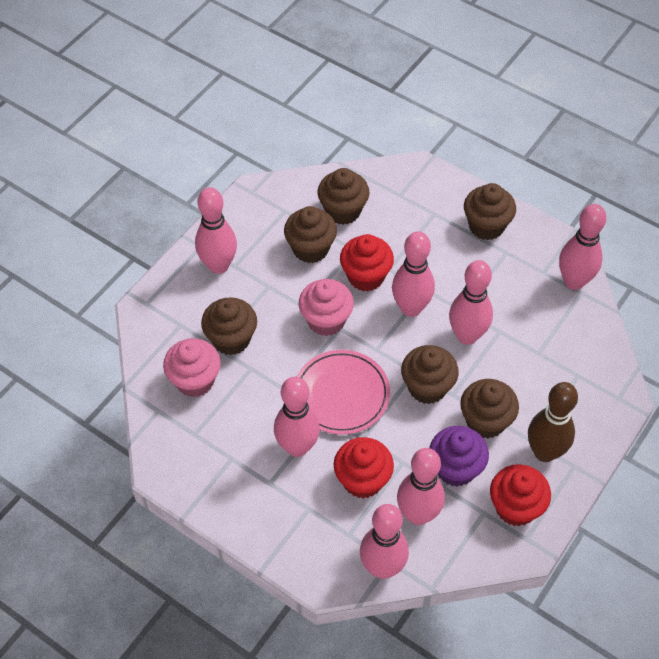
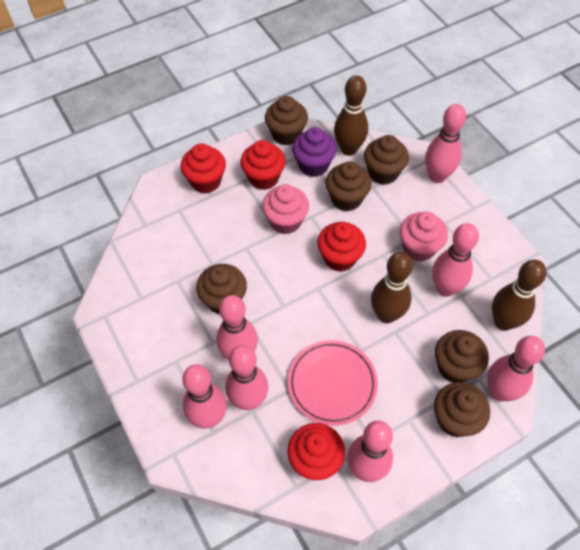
brown bowling pin: [528,382,578,462] = 1 -> [334,75,368,156] [371,252,413,323] [492,260,547,331] = 3
red cupcake: [334,437,394,498] [340,234,394,291] [490,464,551,526] = 3 -> [181,144,226,194] [240,140,286,190] [288,423,345,480] [317,222,366,272] = 4

